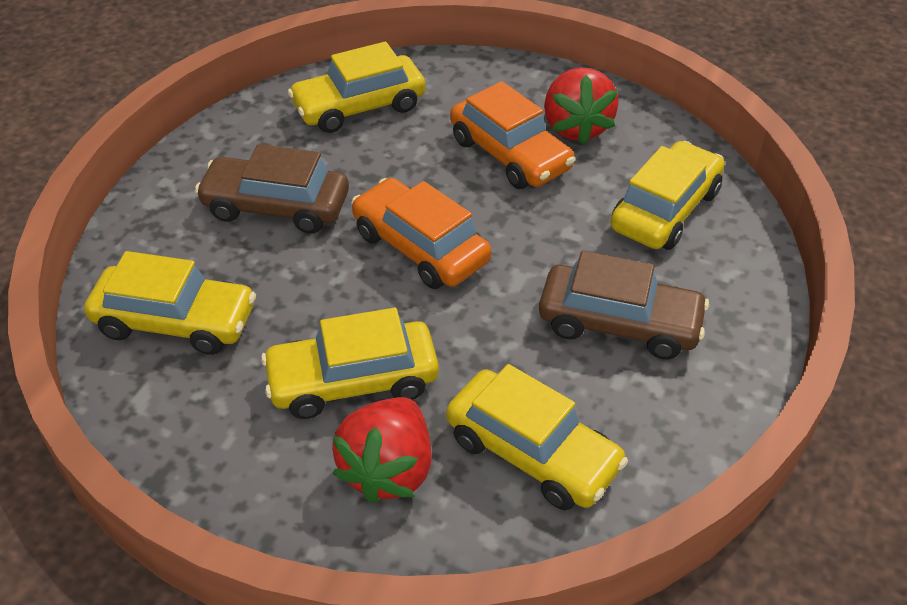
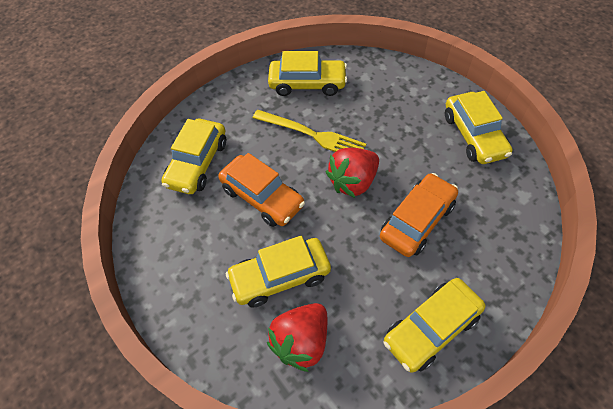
brown car: [195,144,349,234] [539,251,709,359] = 2 -> none = 0
yellow fork: none = 0 -> [253,110,366,152] = 1

